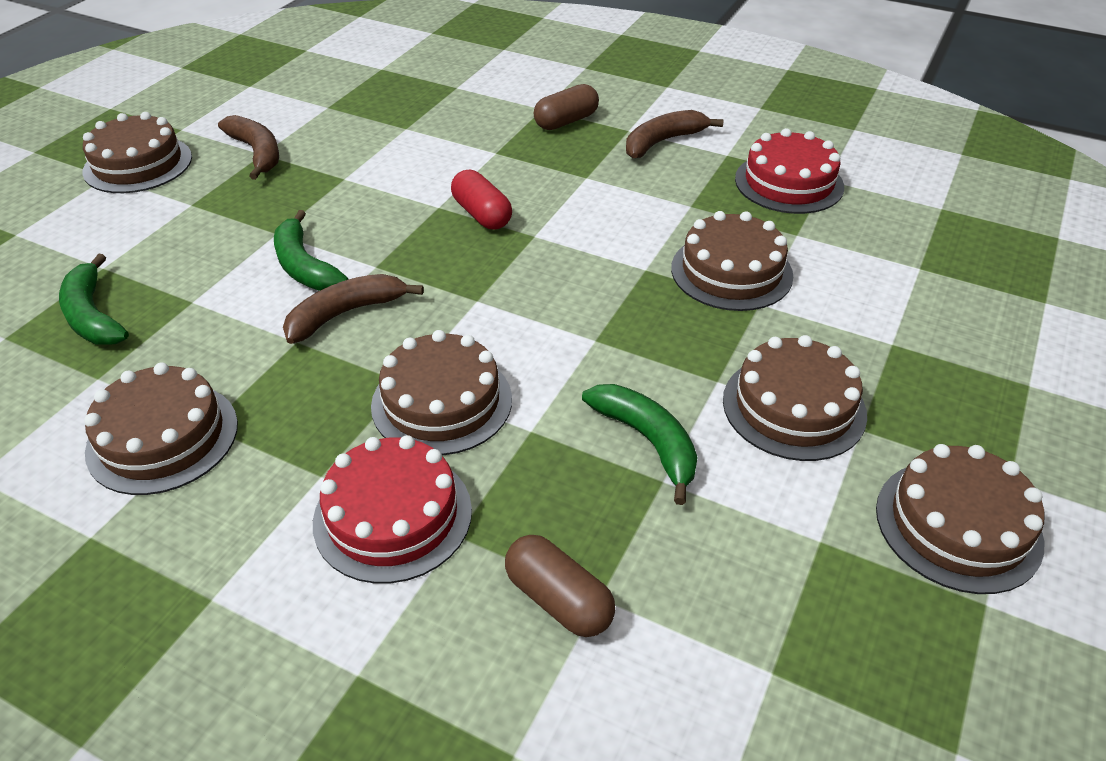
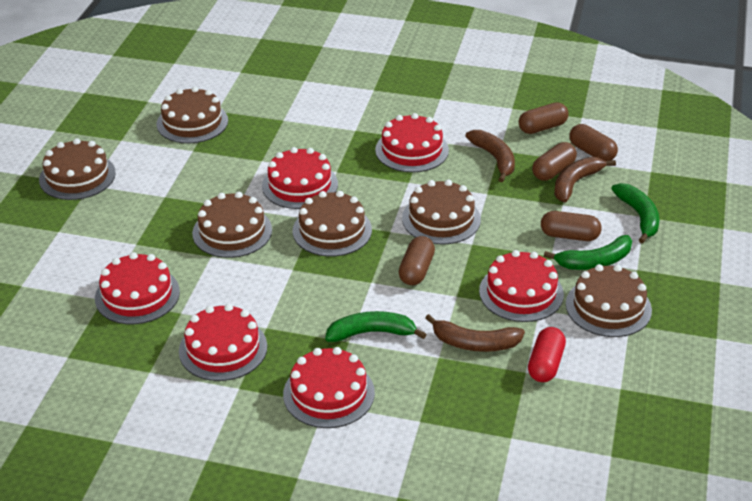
brown capsule: [505,535,615,637] [534,84,599,130] = 2 -> [399,236,435,285] [519,102,569,134] [532,142,577,181] [541,211,602,241] [569,124,618,161] = 5
red cake: [313,435,472,584] [735,128,844,214] = 2 -> [95,252,180,324] [179,304,267,381] [262,147,338,209] [283,347,375,428] [375,113,449,173] [479,250,564,322] = 6

